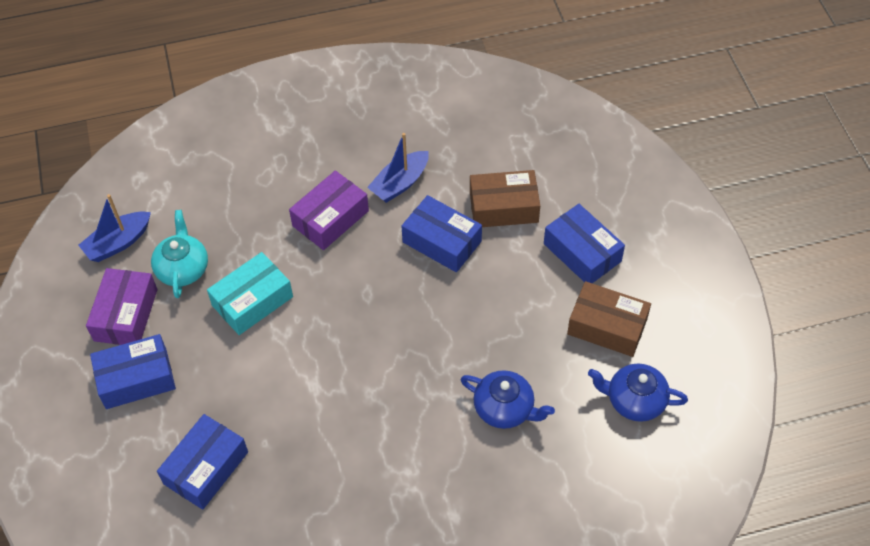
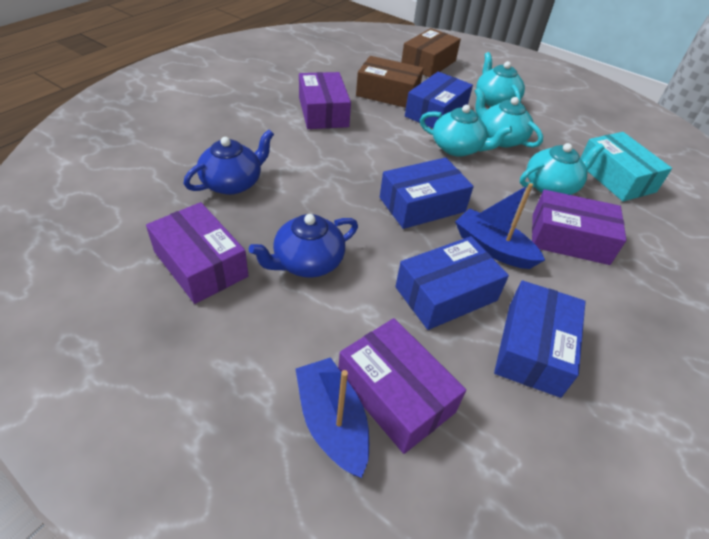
purple box: [86,268,157,345] [289,170,369,250] = 2 -> [146,202,249,304] [299,72,351,129] [338,318,466,454] [532,190,626,265] = 4
turquoise teapot: [151,210,208,298] = 1 -> [420,105,512,157] [475,87,543,148] [476,52,525,107] [520,143,605,195] = 4

